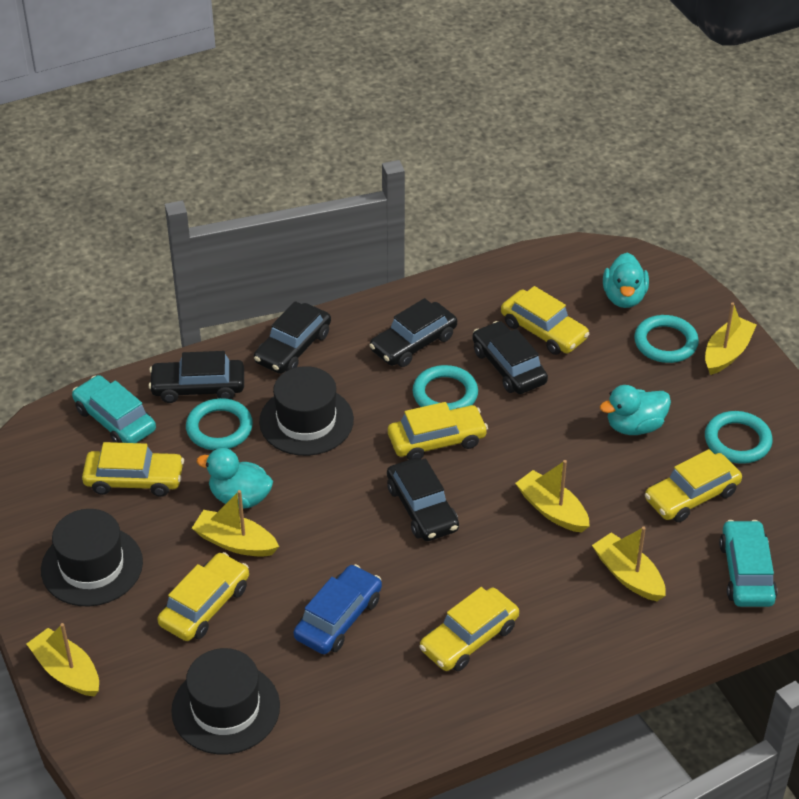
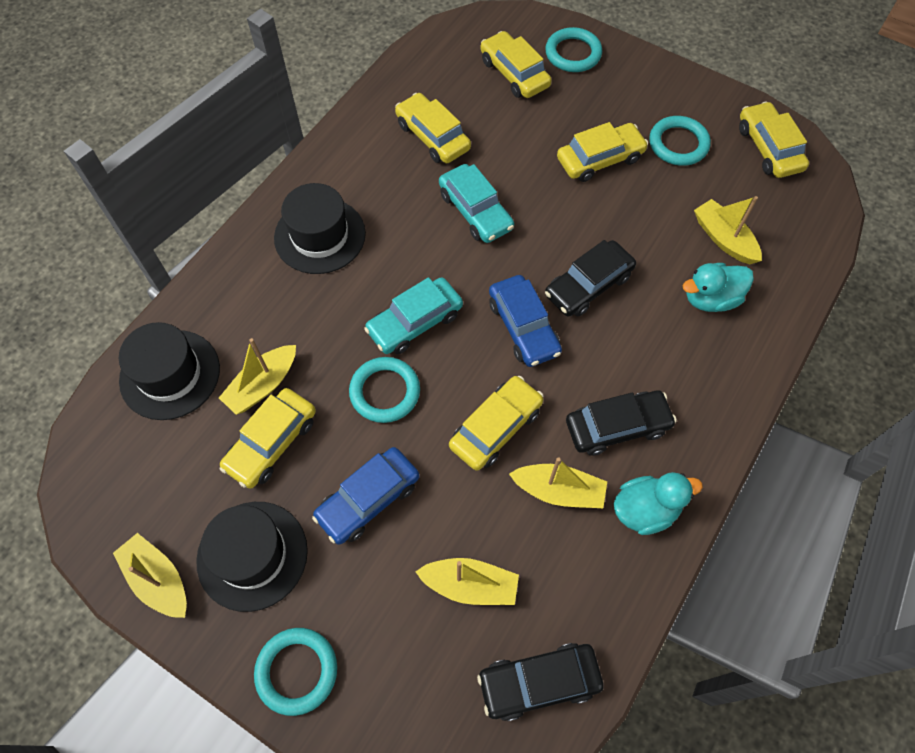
black car: [149,351,244,403] [254,301,331,374] [369,298,457,367] [387,458,459,541] [472,321,548,394] = 5 -> [477,643,604,721] [545,240,636,317] [566,390,677,456] = 3
blue car: [293,564,382,654] = 1 -> [312,447,420,545] [489,275,562,367] = 2
turquoise duck: [197,448,273,509] [600,385,671,435] [603,253,649,308] = 3 -> [614,472,703,535] [683,263,754,312] = 2

